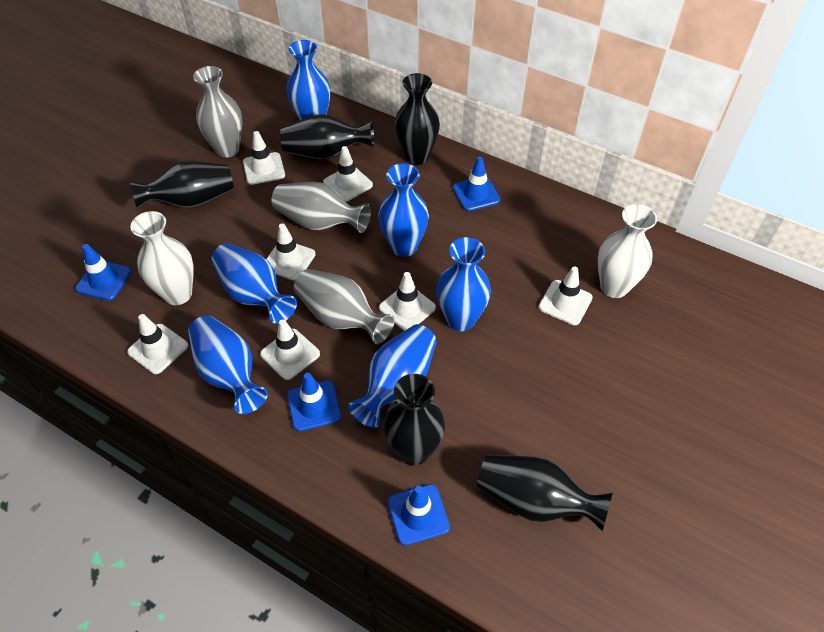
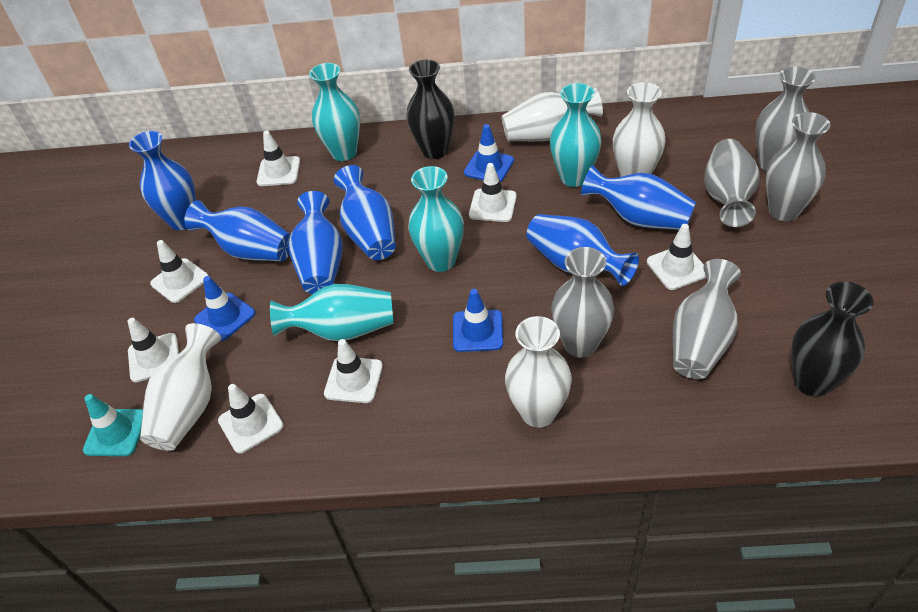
black vase: [130,161,234,209] [280,114,374,160] [383,374,445,466] [394,73,440,165] [477,455,613,531] = 5 -> [406,59,455,159] [791,282,873,397] = 2
blue traffic cone: [75,244,132,301] [287,373,341,431] [388,484,450,545] [453,156,501,211] = 4 -> [194,276,256,341] [453,289,503,352] [464,124,514,182] = 3
grey vase: [193,66,242,158] [272,182,371,233] [294,269,395,344] = 3 -> [551,247,614,358] [673,259,741,379] [704,139,760,227] [756,66,816,171] [766,112,831,221] = 5
turquoise traffic cone: none = 0 -> [83,394,143,456] = 1
turquoise vase: none = 0 -> [270,284,393,341] [309,63,360,161] [408,166,464,272] [550,83,602,187] = 4
white vase: [130,211,194,305] [598,204,657,298] = 2 -> [140,323,221,451] [501,88,603,141] [505,316,572,428] [613,82,666,177] = 4

